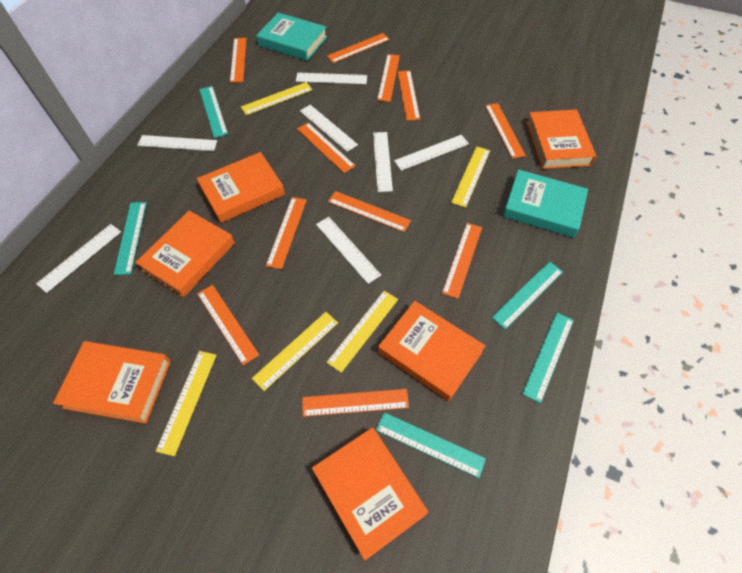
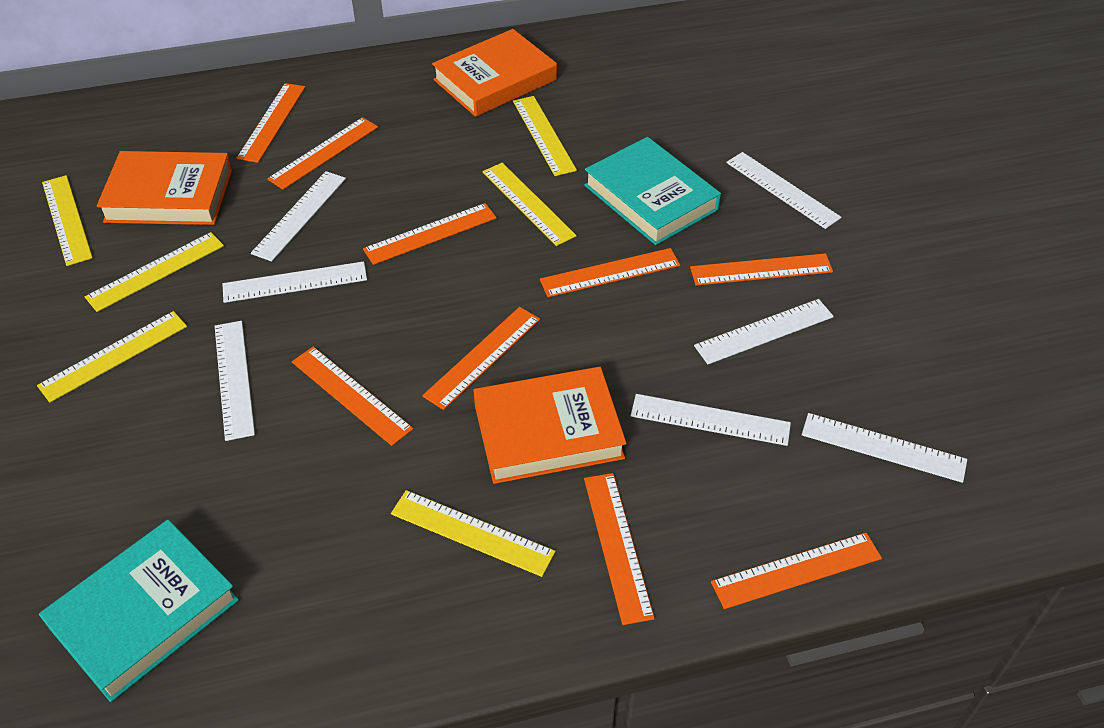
orange book: [53,341,171,424] [135,211,235,297] [197,152,285,223] [312,427,428,561] [378,301,485,401] [526,110,596,169] = 6 -> [97,151,232,225] [432,29,557,117] [473,367,626,484] = 3
orange ruler: [197,285,259,365] [230,38,247,83] [266,197,307,269] [297,123,355,173] [302,389,409,417] [327,33,390,63] [328,191,411,232] [377,54,400,102] [398,71,420,121] [442,223,482,299] [485,103,526,159] = 11 -> [236,83,305,163] [267,117,378,190] [292,347,413,446] [363,203,497,265] [422,307,540,410] [540,248,680,297] [584,473,655,625] [690,253,833,286] [711,533,882,609] = 9
turquoise ruler: [114,202,146,275] [199,86,228,138] [376,412,486,478] [492,261,563,329] [522,312,574,403] = 5 -> none = 0
yellow ruler: [156,351,217,456] [241,82,312,115] [252,312,338,391] [326,291,398,373] [451,146,490,208] = 5 -> [37,311,187,403] [42,175,93,266] [85,232,224,312] [391,490,556,577] [483,163,577,246] [513,96,577,176] = 6

